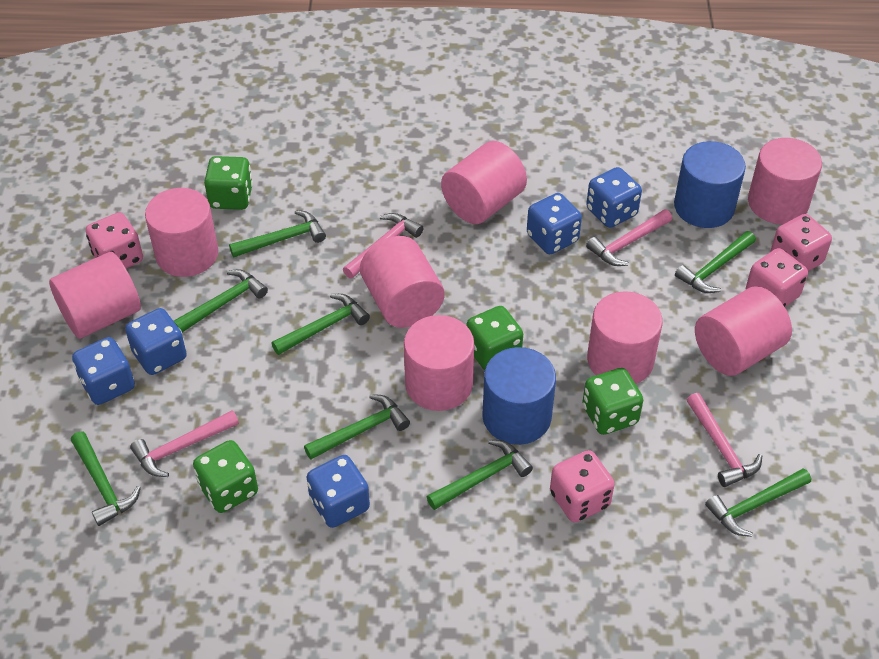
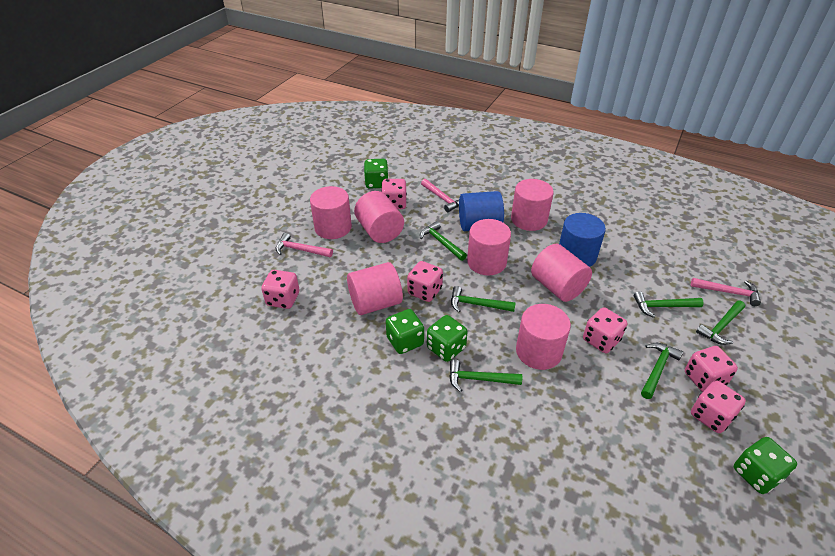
blue dice: [72,337,135,405] [125,308,187,375] [307,455,370,528] [527,193,582,254] [586,167,642,228] = 5 -> none = 0
green hammer: [71,431,141,526] [174,269,268,332] [229,210,326,257] [271,294,370,355] [304,394,410,459] [427,440,533,510] [675,231,756,293] [705,468,811,537] = 8 -> [420,221,467,261] [449,359,522,392] [451,286,516,312] [634,291,704,318] [641,343,683,399] [696,301,745,345] = 6
pink cylinder: [49,252,141,339] [145,188,218,277] [360,236,445,328] [404,315,474,411] [441,141,527,224] [587,291,663,384] [695,286,792,376] [748,138,822,224] = 8 -> [310,186,352,239] [347,262,403,315] [354,191,404,243] [467,219,511,275] [511,179,554,231] [516,304,571,370] [531,244,592,302] = 7
pink dice: [86,212,143,268] [550,450,615,523] [746,248,808,307] [771,214,832,271] = 4 -> [261,270,300,309] [381,179,407,209] [407,261,443,302] [583,307,627,353] [685,346,738,392] [691,380,746,433] = 6
pink hammer: [130,410,239,477] [343,213,423,279] [586,209,672,266] [687,393,762,487] = 4 -> [276,233,333,257] [421,179,459,212] [691,278,761,306] = 3

